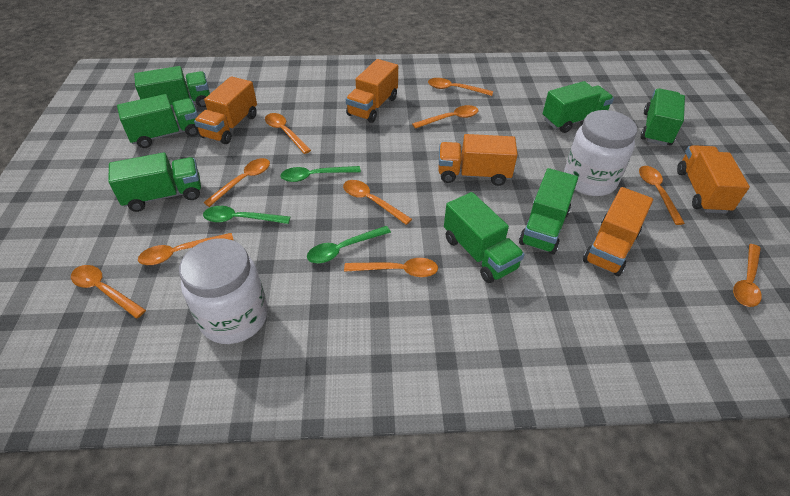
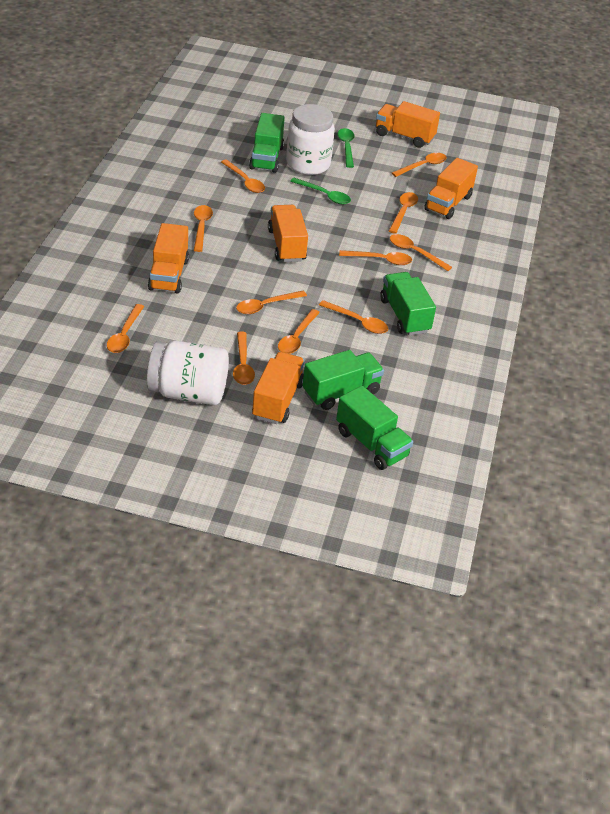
green spoon: [203,206,290,224] [281,166,361,182] [307,226,391,263] = 3 -> [290,178,351,204] [337,128,355,168] = 2
green truck: [108,152,201,212] [117,94,199,148] [134,66,210,107] [444,192,525,283] [519,168,578,255] [543,81,614,133] [641,88,685,146] = 7 -> [249,113,285,173] [302,350,384,410] [336,386,413,470] [380,272,436,336] = 4
orange spoon: [71,265,146,319] [138,233,233,265] [203,158,270,207] [265,113,311,154] [343,180,412,225] [344,258,438,277] [412,105,479,129] [428,78,493,96] [639,166,685,225] [733,244,762,307] = 10 -> [107,304,144,353] [194,205,213,252] [221,160,265,193] [233,332,255,385] [236,291,307,314] [278,309,320,354] [319,300,388,334] [339,250,412,265] [389,192,418,234] [390,234,452,271] [392,153,447,177] = 11

